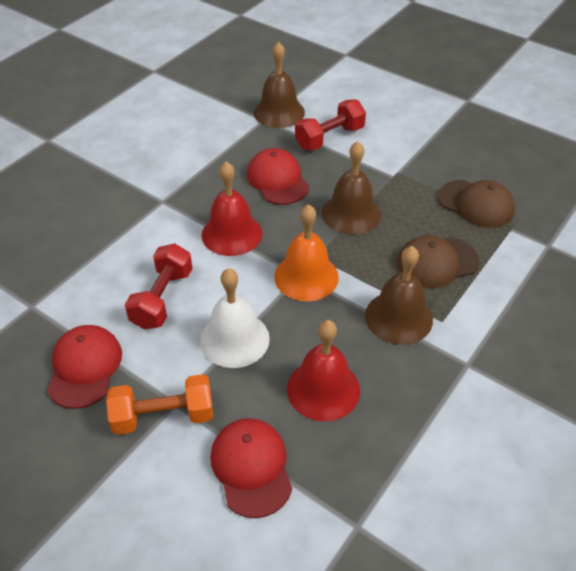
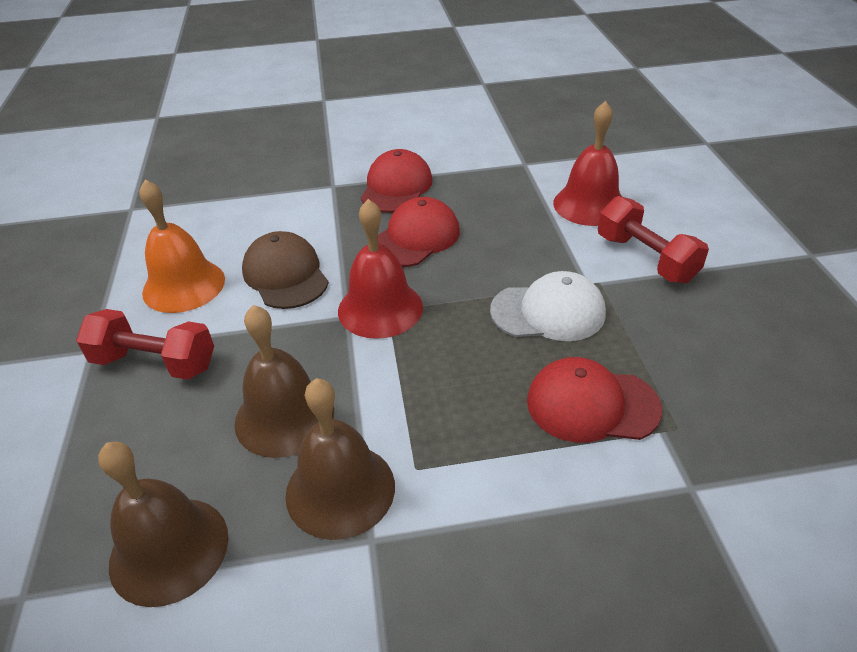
brown cap: [397,235,479,288] [438,180,515,228] = 2 -> [242,231,329,309] = 1
orange dumbbell: [106,374,213,435] = 1 -> none = 0
white bell: [200,268,270,368] = 1 -> none = 0
white cap: none = 0 -> [490,271,606,341] = 1

